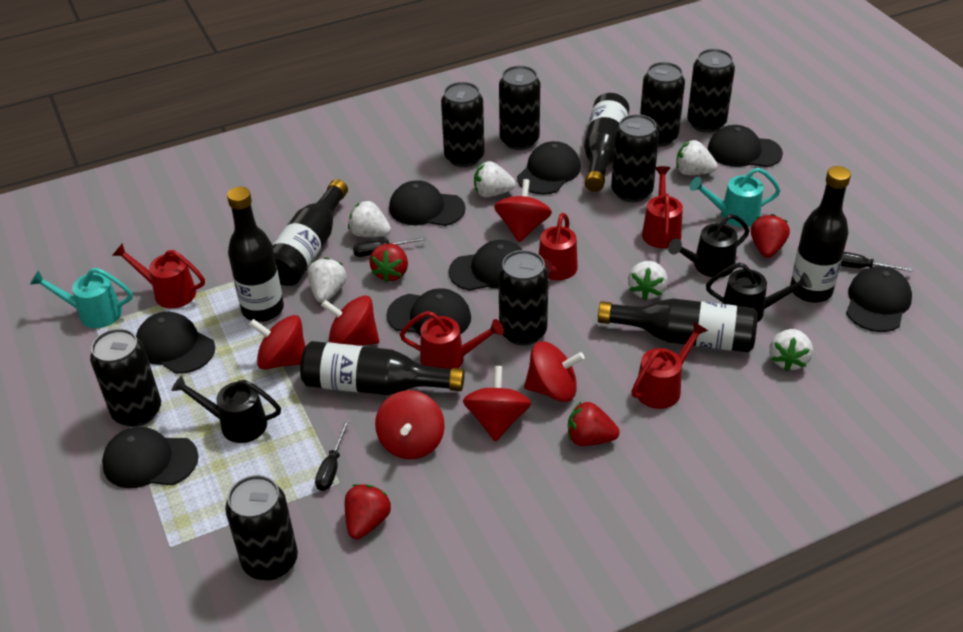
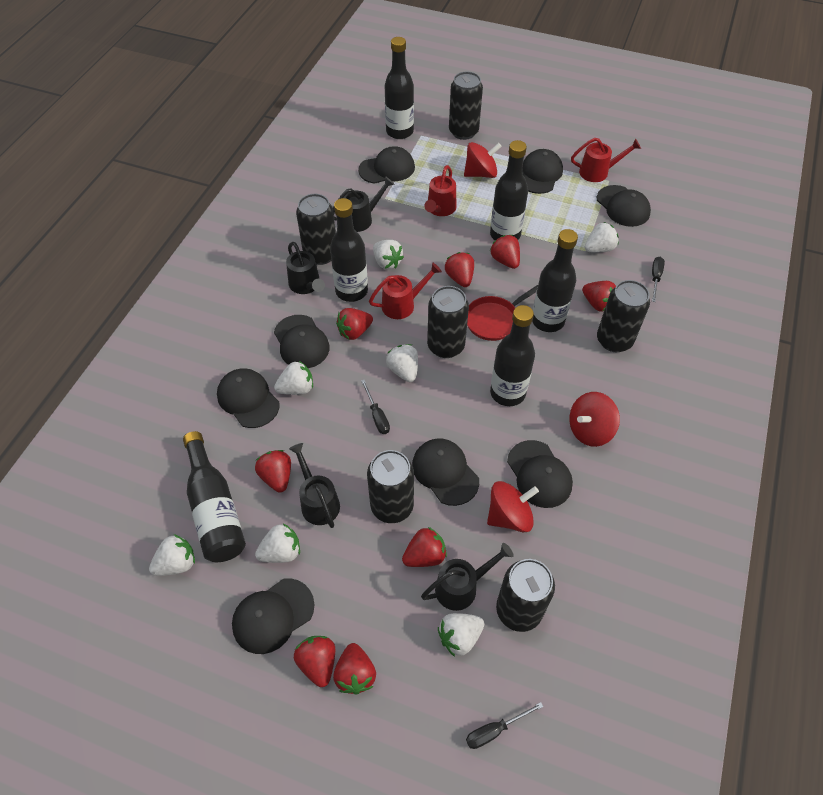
black can: [90,328,161,427] [225,475,298,581] [441,82,484,167] [498,250,549,346] [499,66,540,150] [611,114,659,202] [640,62,685,147] [687,49,735,133] = 8 -> [296,194,336,265] [367,450,414,523] [427,286,469,358] [449,71,483,140] [496,559,555,632] [597,280,650,352] = 6
black watering can: [171,375,281,443] [668,214,750,277] [706,262,812,322] = 3 -> [286,242,325,294] [289,443,340,528] [333,176,395,232] [421,543,514,611] = 4
red pan: none = 0 -> [467,285,538,341] = 1
red spinning top: [249,315,305,369] [321,296,379,346] [375,390,445,459] [463,366,531,442] [494,179,552,242] [524,341,585,402] = 6 -> [464,142,502,178] [487,481,539,532] [569,392,620,447] = 3
red strawberry: [345,484,391,539] [369,244,408,282] [568,402,620,446] [751,214,790,258] = 4 -> [255,450,291,492] [294,636,335,687] [333,643,376,694] [336,308,373,340] [402,527,447,567] [445,252,474,287] [490,235,520,269] [582,281,616,311] = 8
red watering can: [112,243,205,308] [400,311,504,369] [539,213,578,280] [631,321,708,409] [642,166,683,248] = 5 -> [369,263,442,319] [425,165,457,216] [571,138,641,182] = 3
turquoise watering can: [30,268,133,328] [690,167,781,227] = 2 -> none = 0
white strawberry: [308,257,347,303] [348,200,391,237] [474,161,516,197] [628,261,668,300] [676,140,718,175] [769,329,813,371] = 6 -> [149,534,195,576] [255,523,300,563] [274,360,313,395] [373,240,404,269] [386,344,418,382] [438,613,484,657] [585,222,619,252] = 7

